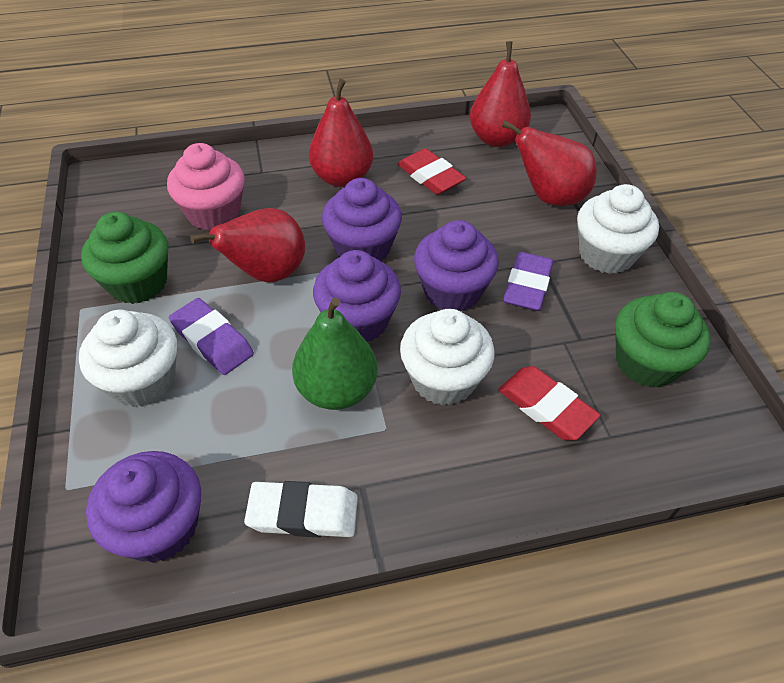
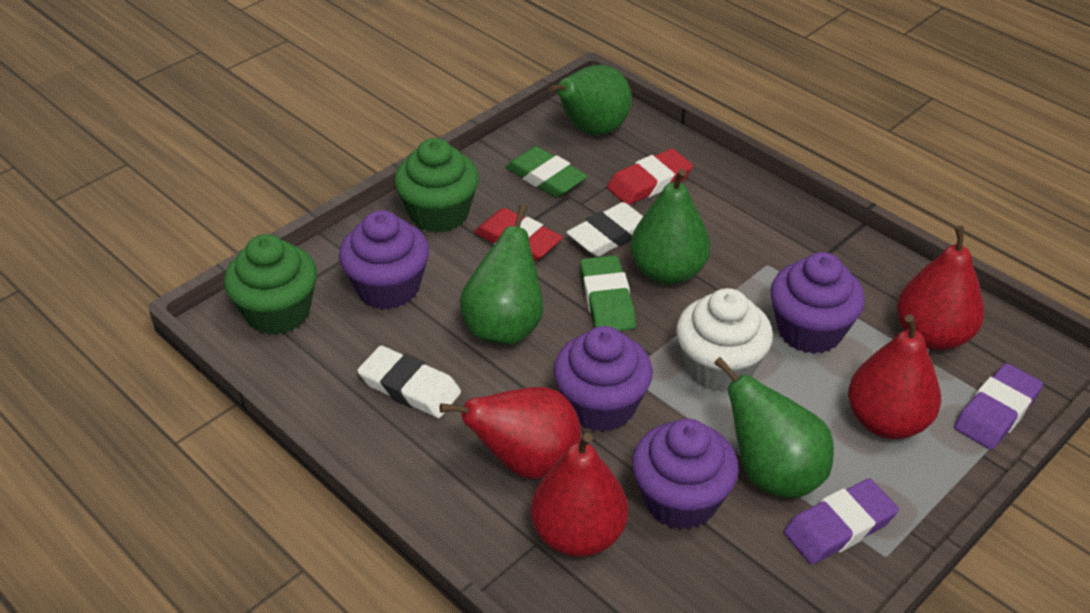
green eraser: none = 0 -> [506,146,588,197] [580,255,636,331] = 2
green pear: [292,298,378,410] = 1 -> [460,204,543,345] [548,65,632,135] [630,169,711,285] [714,357,834,498] = 4
pink cupcake: [167,143,245,231] = 1 -> none = 0
white cupcake: [79,310,177,407] [400,309,494,406] [577,184,659,274] = 3 -> [676,288,773,392] = 1
white eraser: [244,481,358,537] = 1 -> [357,346,461,418] [566,202,643,257] = 2

